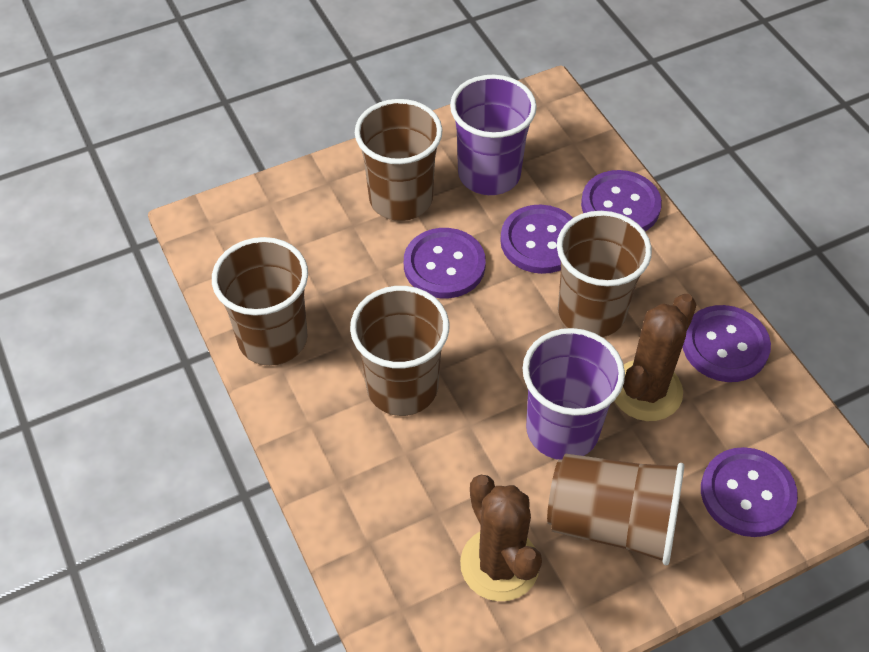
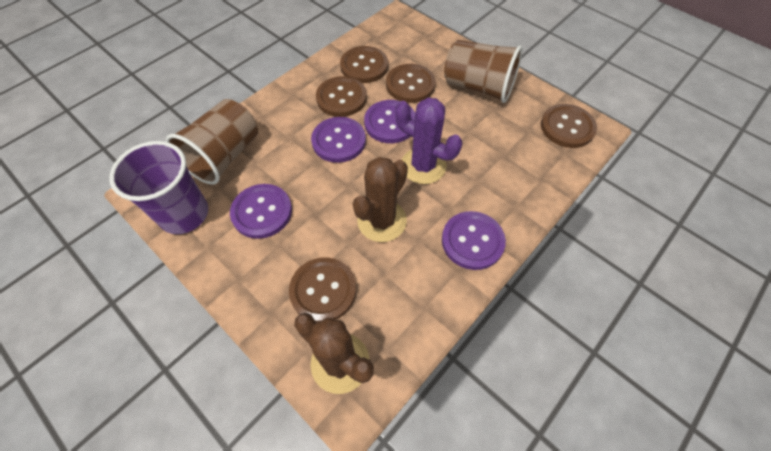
brown button: none = 0 -> [289,257,356,323] [316,76,367,117] [340,46,388,83] [386,64,436,103] [541,104,597,148] = 5
brown cup: [212,237,308,366] [350,286,449,416] [355,99,443,221] [547,453,685,565] [557,211,652,337] = 5 -> [166,99,258,185] [444,40,523,103] = 2
purple button: [404,228,486,298] [500,205,573,274] [581,170,662,231] [683,305,771,382] [701,447,798,537] = 5 -> [230,184,292,239] [311,117,366,163] [364,100,415,143] [442,211,506,270] = 4
purple cactus: none = 0 -> [395,98,463,184] = 1
purple cup: [450,75,537,195] [523,328,625,460] = 2 -> [109,141,208,234] = 1

